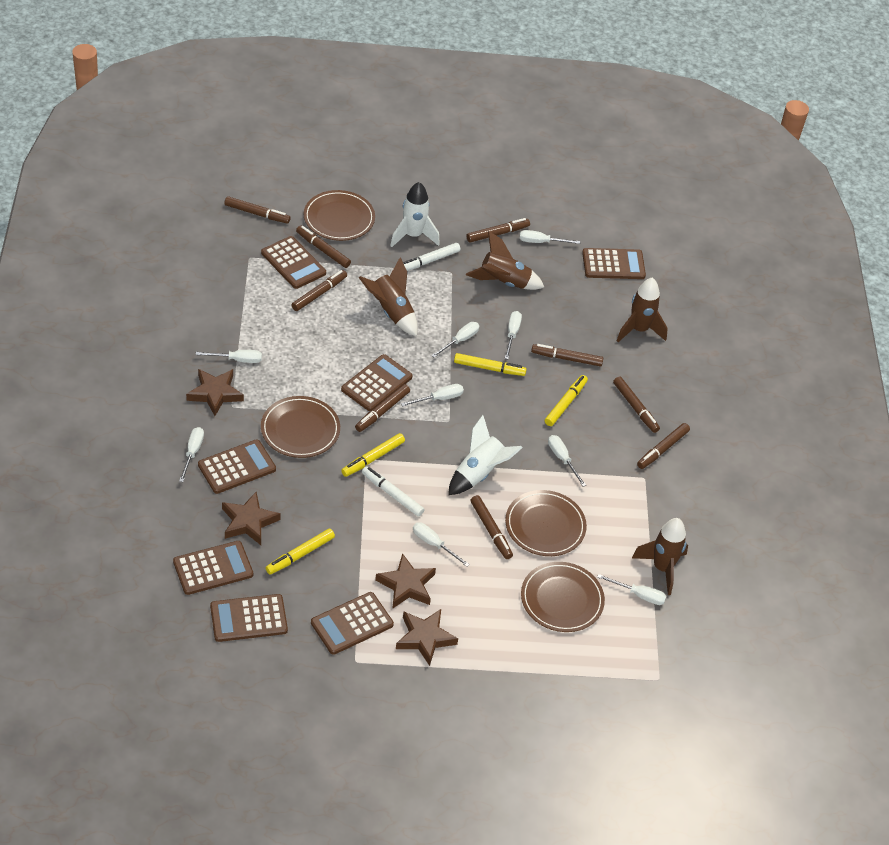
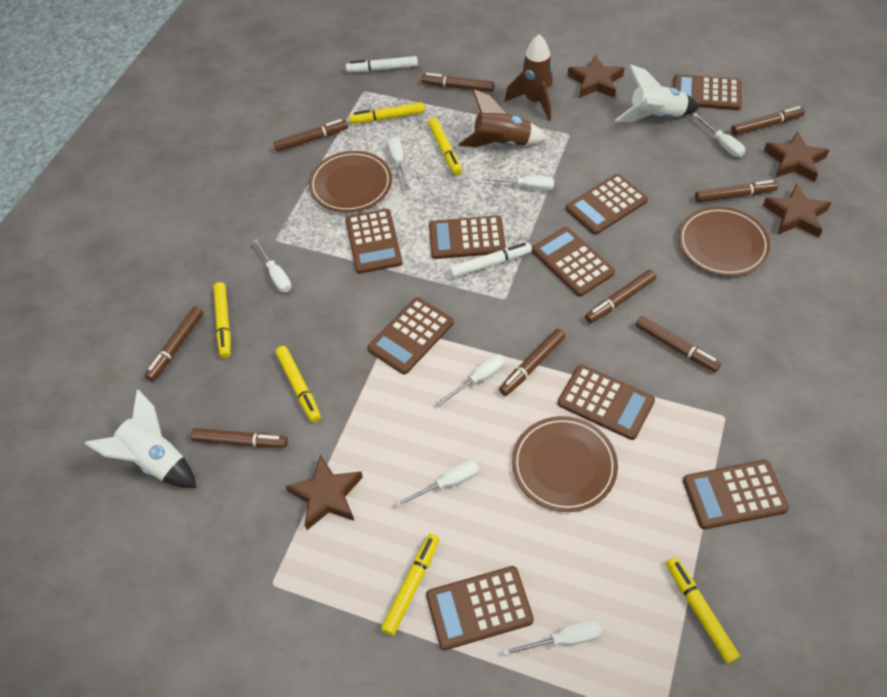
brown calculator: [173,541,253,595] [198,439,276,494] [210,594,288,642] [261,236,326,289] [311,592,394,655] [341,354,413,411] [582,248,646,279] = 7 -> [345,209,403,274] [368,297,454,374] [426,566,534,650] [429,215,506,259] [532,227,615,297] [558,364,655,440] [566,174,648,235] [673,74,742,110] [683,460,789,529] = 9
brown plate: [261,396,340,458] [304,190,375,241] [505,490,587,556] [521,562,605,632] = 4 -> [309,151,392,212] [512,416,618,512] [678,207,771,276] = 3
brown rocket: [359,257,418,336] [466,231,544,290] [617,277,668,342] [632,518,688,595] = 4 -> [459,89,547,147] [505,34,553,121] = 2
white screwdriver: [179,427,204,482] [196,350,262,363] [401,384,464,407] [413,522,470,567] [431,322,479,358] [505,311,522,359] [520,230,580,244] [548,435,586,487] [597,574,666,605] = 9 -> [253,239,291,292] [388,138,410,190] [396,460,479,507] [437,354,506,406] [482,176,554,191] [503,620,602,656] [693,113,745,157] = 7
yellow marker: [266,529,335,574] [341,433,405,477] [454,353,527,376] [545,375,588,426] = 4 -> [214,282,231,358] [276,346,321,422] [349,102,425,124] [381,534,439,636] [428,117,462,175] [666,557,740,663] = 6

